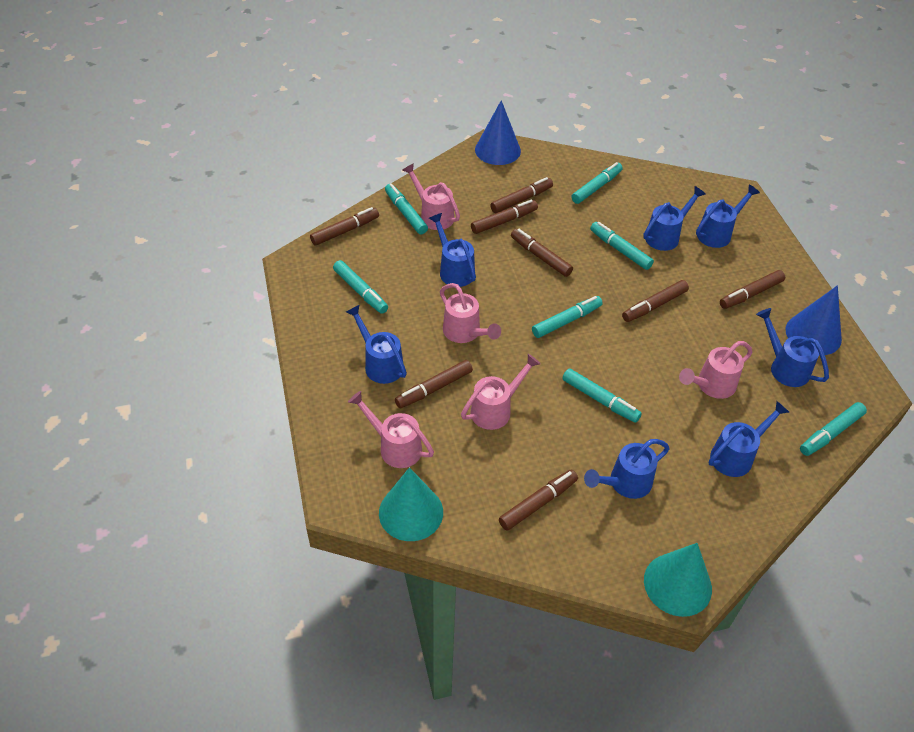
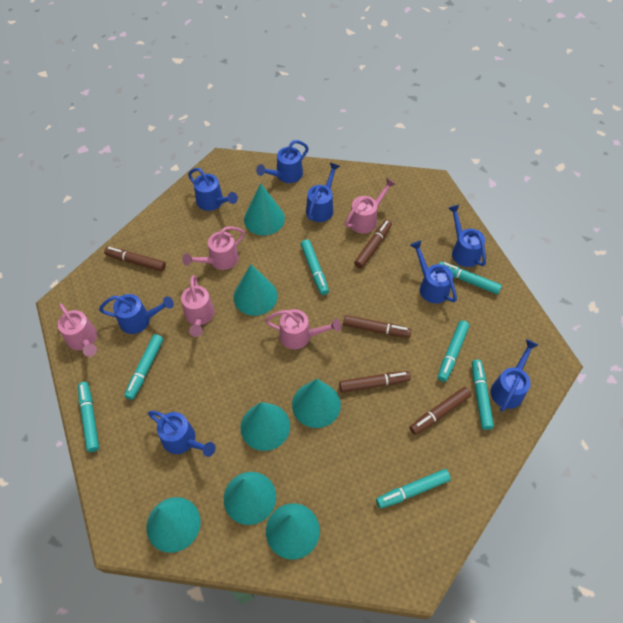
blue cone: [475,100,521,165] [785,285,842,355] = 2 -> none = 0
blue watering can: [346,305,407,384] [429,213,476,287] [584,439,670,499] [643,186,706,251] [696,184,760,248] [709,401,789,477] [756,308,829,387] = 7 -> [99,294,174,334] [148,411,216,457] [188,168,238,211] [256,140,309,183] [306,163,340,222] [410,241,457,304] [448,205,486,267] [491,339,538,412] = 8
brown marker: [310,207,379,246] [395,360,473,408] [471,199,538,234] [490,177,553,213] [499,470,578,531] [511,229,573,277] [622,280,689,322] [720,270,785,309] = 8 -> [104,246,166,271] [339,371,411,393] [343,315,412,338] [354,219,392,268] [410,387,472,435] = 5
turquoise cone: [379,467,443,541] [644,543,712,617] = 2 -> [146,497,201,553] [224,472,276,525] [233,265,278,316] [240,402,290,451] [244,184,285,235] [266,503,320,559] [292,379,341,428] = 7

